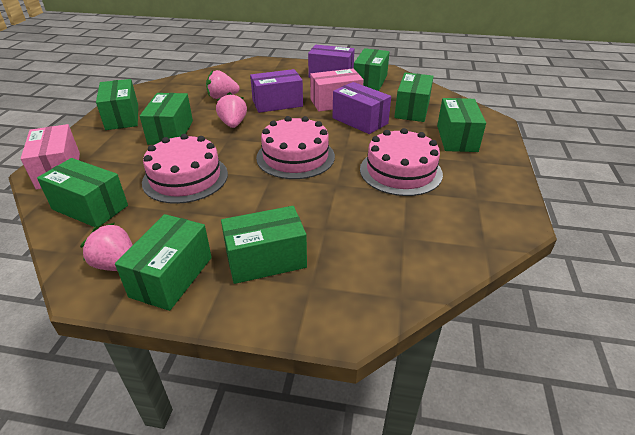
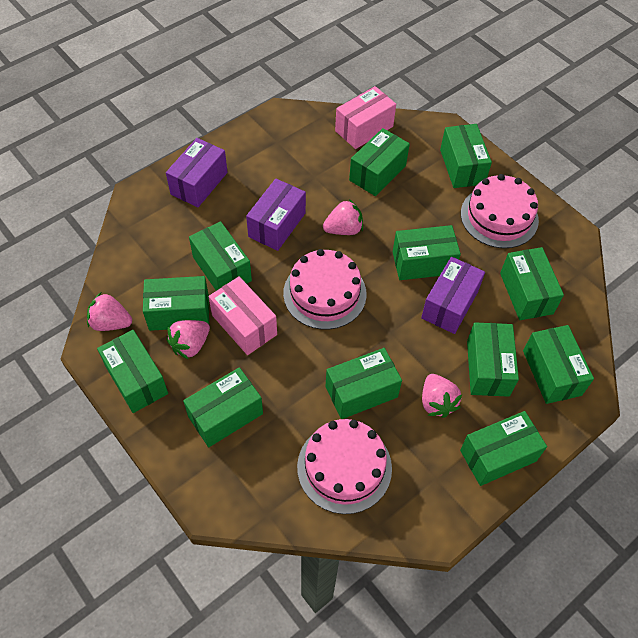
green box: [37,158,128,227] [96,79,138,130] [115,214,212,311] [140,93,193,145] [221,206,307,284] [354,48,389,91] [394,73,434,122] [437,98,486,152] = 8 -> [97,330,168,413] [143,276,209,331] [183,367,263,447] [189,221,252,291] [325,348,402,419] [349,128,410,196] [393,225,461,280] [440,124,492,188] [460,411,547,486] [467,322,519,397] [500,247,564,320] [523,325,594,404] = 12
pink strawberry: [80,223,133,271] [206,70,240,99] [216,92,247,128] = 3 -> [87,292,132,331] [167,320,210,360] [323,199,363,235] [422,374,462,418] = 4

